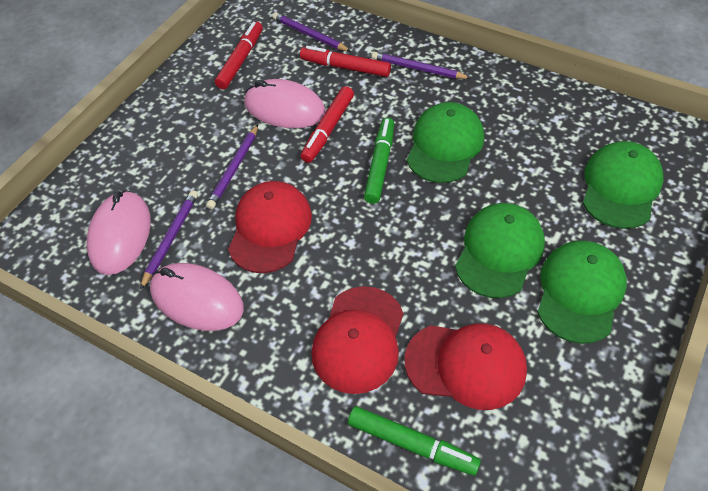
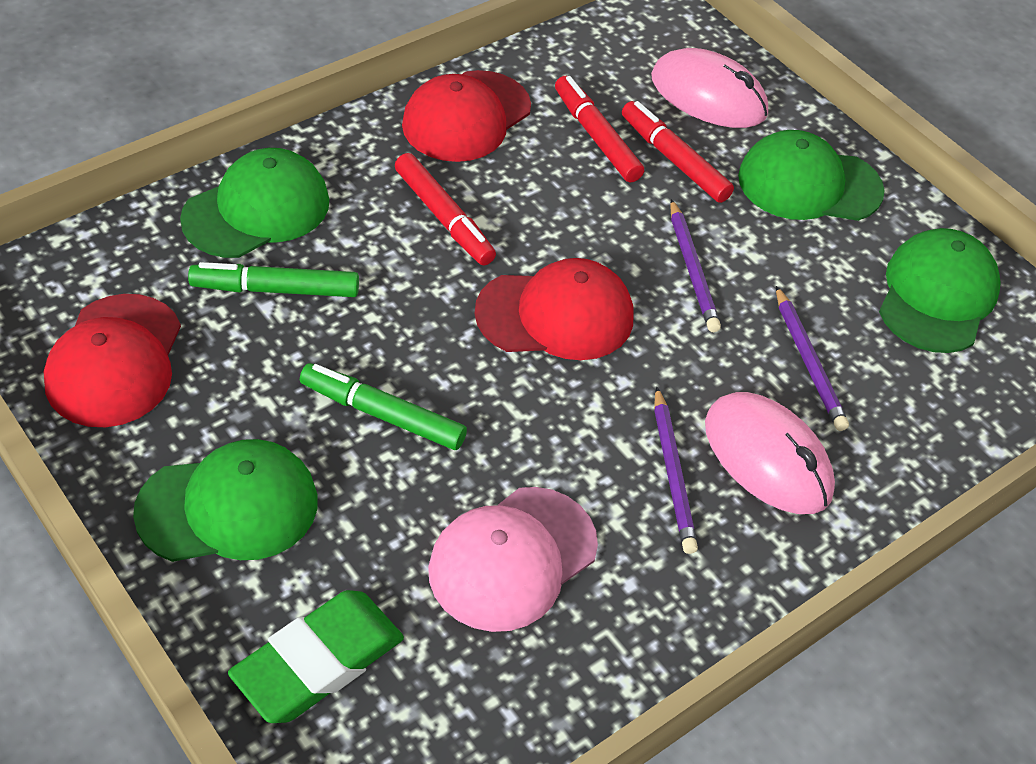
green eraser: none = 0 -> [228,590,404,723] = 1
pink cap: none = 0 -> [428,487,598,632] = 1
pink mouse: [87,190,151,275] [150,263,244,331] [244,79,326,128] = 3 -> [651,48,768,128] [705,392,835,514] = 2
purple pencil: [140,190,198,290] [206,125,258,209] [272,12,351,52] [372,52,471,79] = 4 -> [654,386,698,554] [670,199,721,332] [776,286,849,431] = 3

